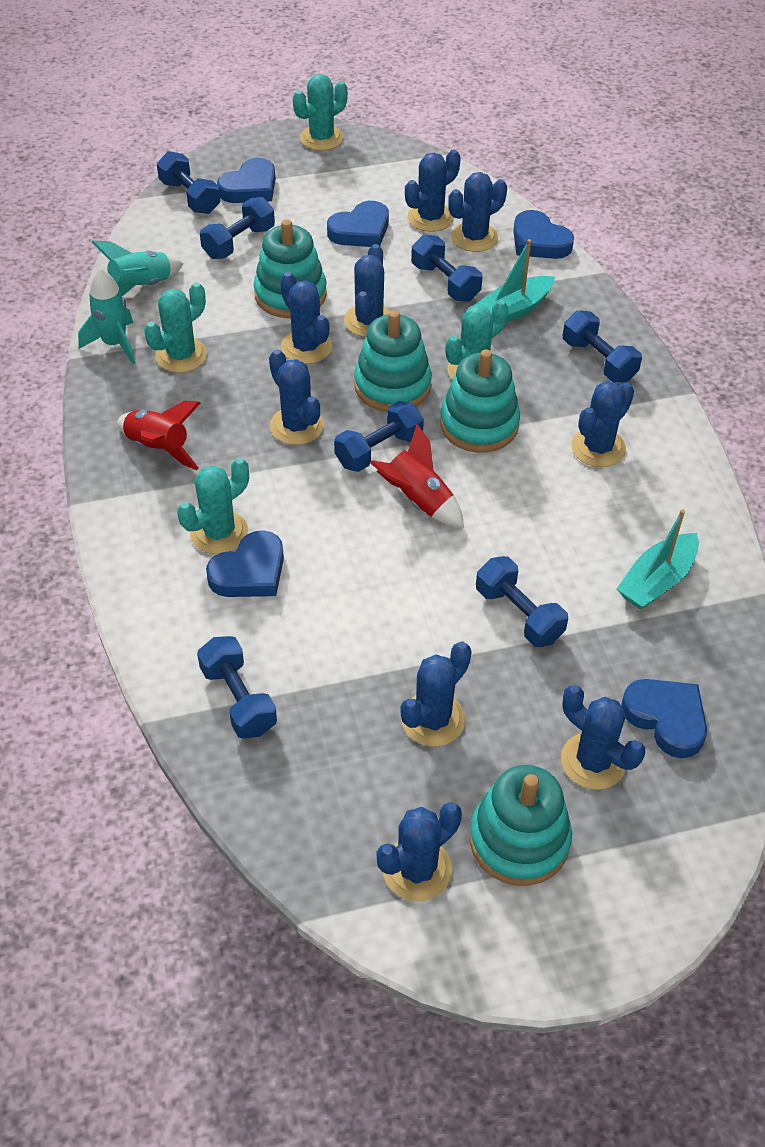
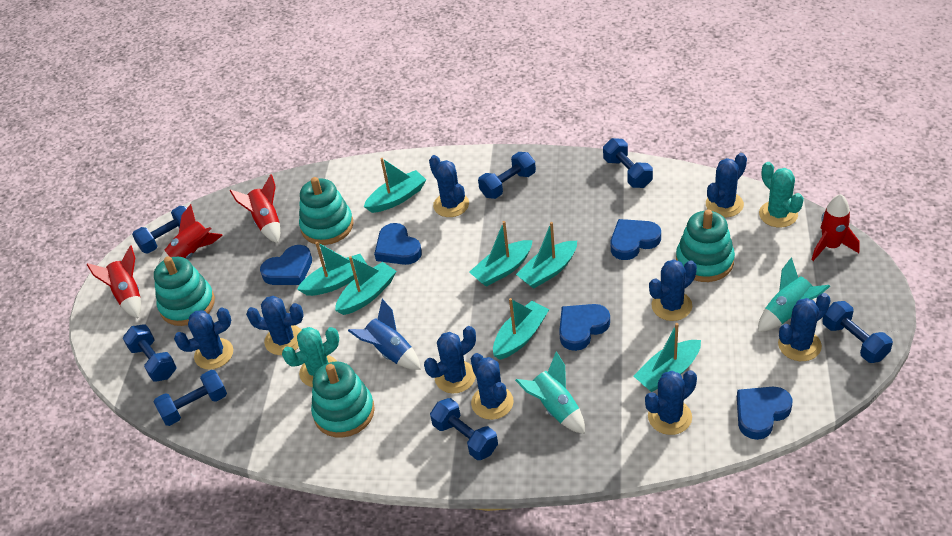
blue rocket: none = 0 -> [348,299,421,370] = 1
red rocket: [117,401,201,470] [370,424,464,527] = 2 -> [86,245,141,318] [159,204,223,263] [230,174,280,243] [812,194,860,261] = 4
turquoise boat: [473,239,555,323] [617,509,699,610] = 2 -> [297,242,367,296] [335,256,396,315] [364,158,426,213] [469,221,533,287] [493,298,549,360] [516,222,577,289] [634,323,701,392] = 7
turquoise cactus: [144,282,207,373] [177,458,249,554] [293,74,348,151] [445,300,508,380] = 4 -> [282,327,339,387] [759,162,804,228] = 2

